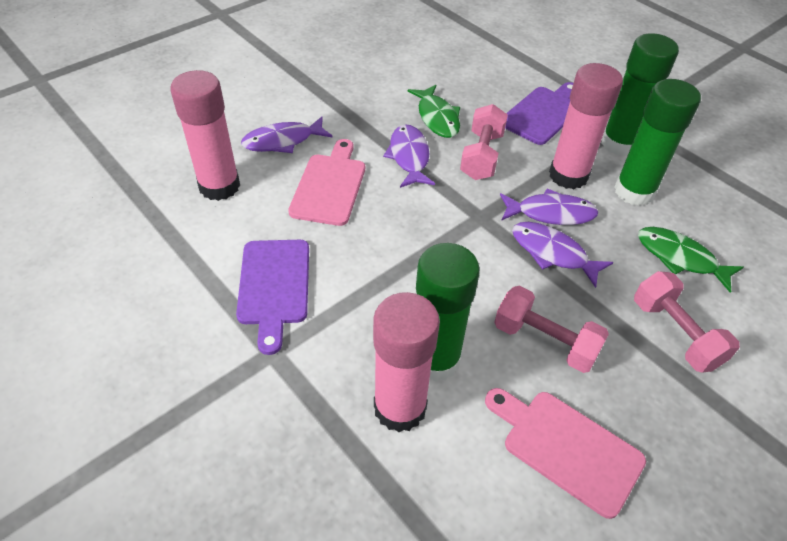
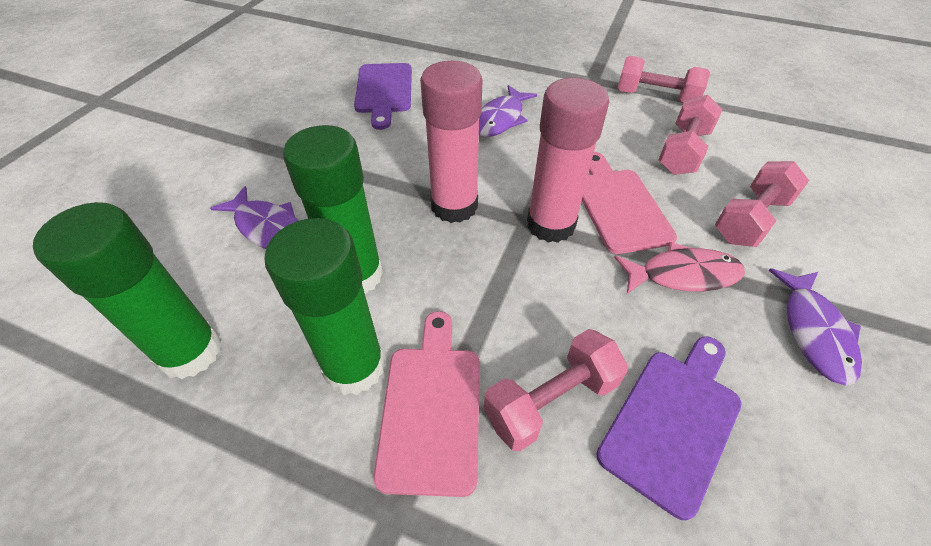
green fish: [408,85,460,138] [638,227,744,293] = 2 -> none = 0
pink dumbbell: [460,104,508,180] [494,286,609,373] [634,271,740,373] = 3 -> [484,329,628,452] [618,56,710,103] [658,95,722,175] [715,161,809,247] = 4
pink fish: none = 0 -> [614,242,745,294] = 1
pink glue stick: [170,70,240,201] [373,292,440,432] [549,63,623,189] = 3 -> [420,61,482,223] [527,78,609,243] = 2
purple fish: [241,116,333,153] [383,124,435,188] [500,189,598,225] [512,222,613,288] = 4 -> [210,186,298,249] [479,85,537,137] [769,268,862,386] = 3

